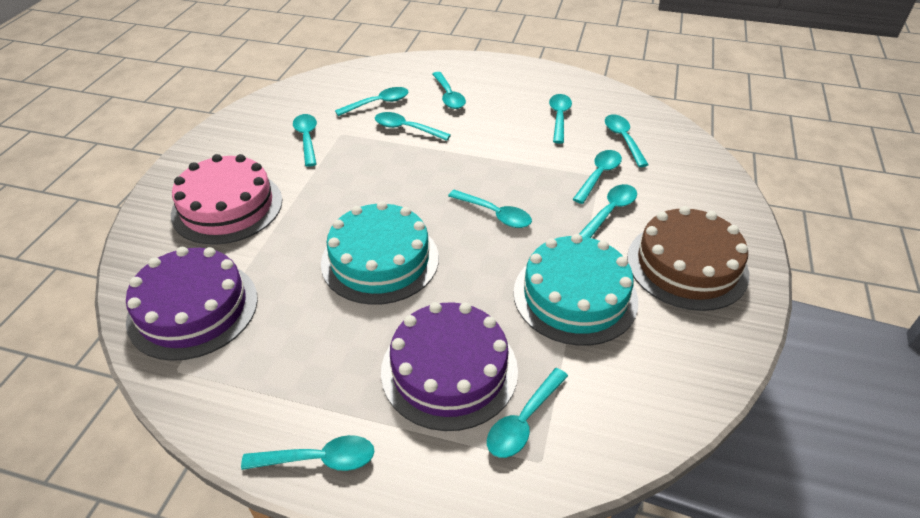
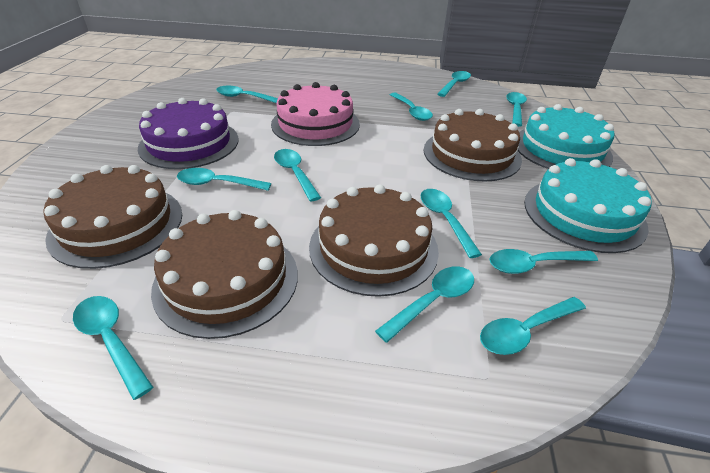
brown cake: [627,206,749,311] = 1 -> [43,165,182,269] [151,210,298,339] [309,184,439,297] [424,109,522,182] = 4
purple cake: [126,247,258,361] [381,302,518,431] = 2 -> [138,98,239,169] = 1

